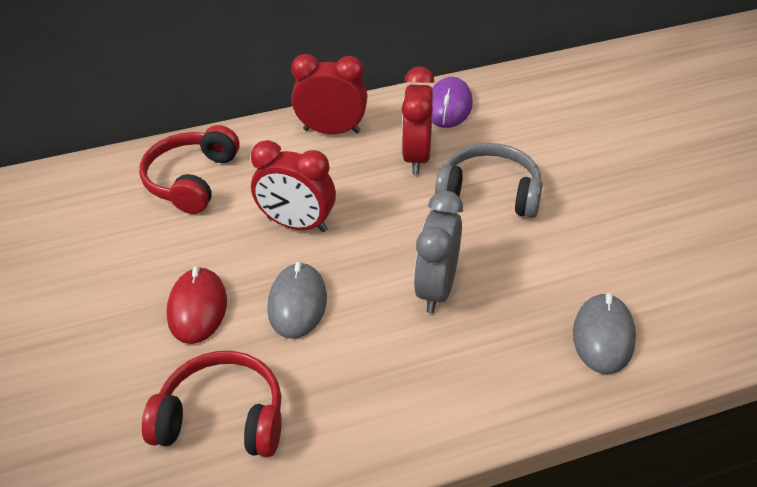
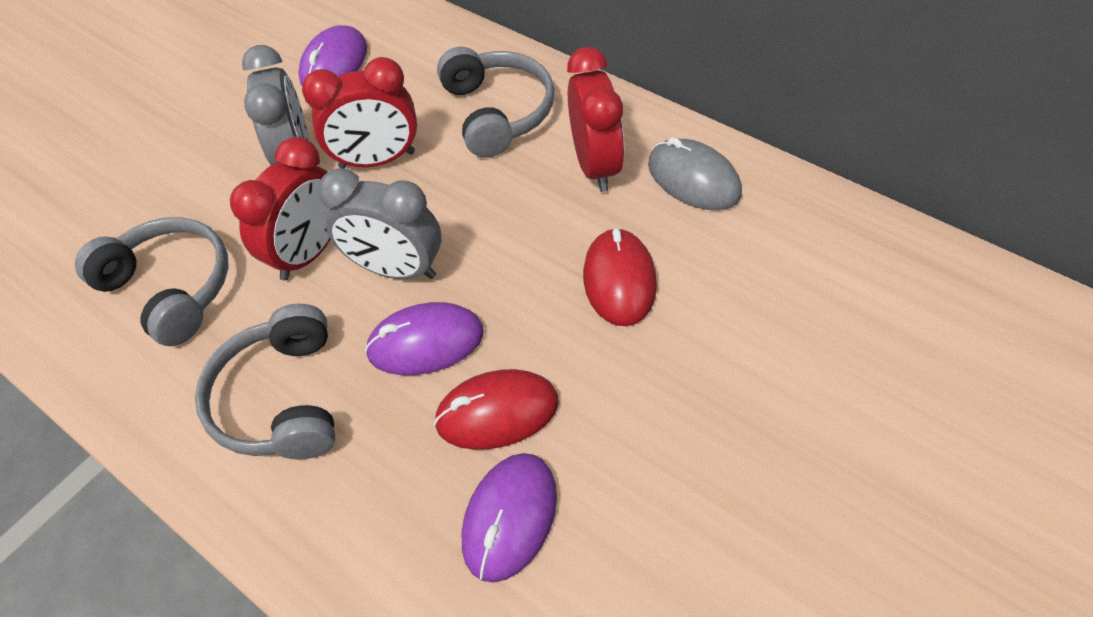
grey clock: [414,191,463,313] = 1 -> [242,45,309,165] [318,168,442,279] = 2
grey headphones: [435,143,543,218] = 1 -> [75,217,229,346] [195,304,336,459] [437,47,555,157] = 3
grey mouse: [267,262,327,339] [573,293,636,374] = 2 -> [648,137,742,210] = 1
purple mouse: [432,77,473,128] = 1 -> [298,25,367,86] [365,302,484,375] [462,453,557,583] = 3
red headphones: [139,125,240,214] [142,351,282,457] = 2 -> none = 0
red mouse: [166,266,227,344] = 1 -> [434,369,559,450] [583,228,657,326] = 2

